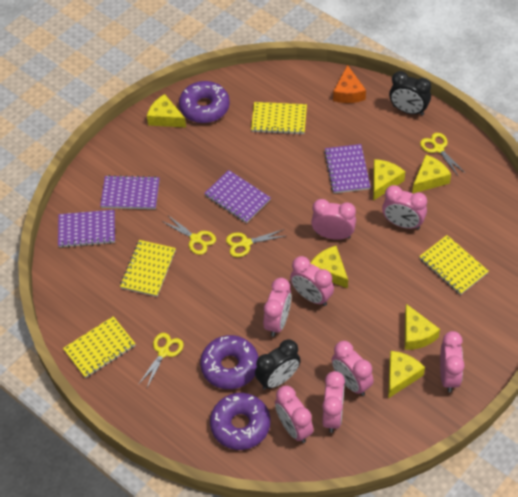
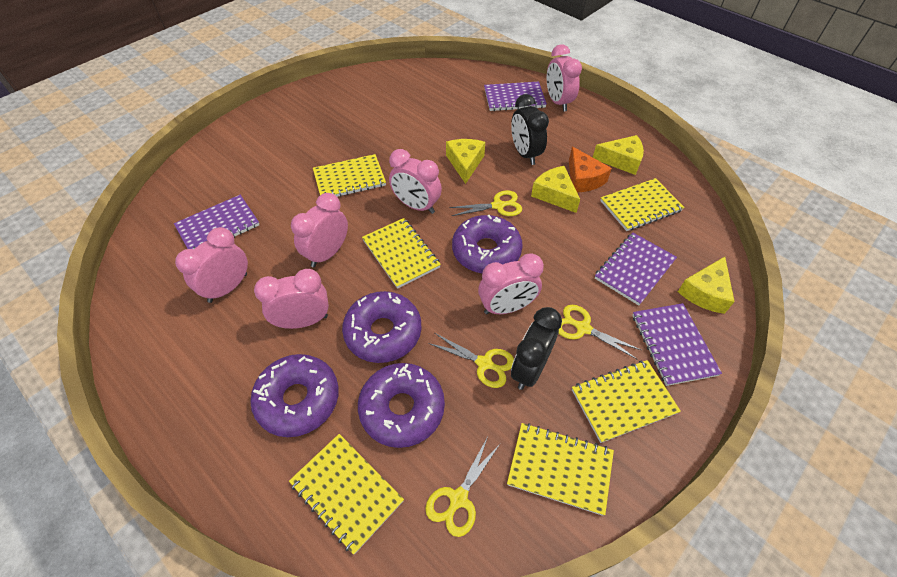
pink clock: [263,278,291,337] [275,386,314,443] [290,256,334,306] [311,199,356,240] [322,371,345,433] [332,341,374,396] [382,185,427,229] [440,331,465,392] = 8 -> [175,227,248,303] [254,269,329,329] [291,193,348,267] [389,149,442,214] [478,253,544,314] [547,44,582,112] = 6
purple donut: [179,81,230,123] [200,335,259,389] [210,393,270,450] = 3 -> [250,354,339,437] [342,291,422,363] [358,363,445,448] [452,215,523,273] = 4
yellow cheese: [147,94,186,127] [310,246,348,288] [373,159,405,201] [388,351,425,398] [405,304,440,350] [412,155,451,193] = 6 -> [446,139,485,184] [531,166,580,213] [593,135,644,175] [678,257,735,314] = 4
yellow notebook: [63,316,136,378] [120,240,176,297] [251,102,307,134] [419,235,489,295] = 4 -> [289,434,404,555] [313,154,386,197] [362,218,441,289] [507,423,614,516] [572,360,681,443] [600,178,684,231] = 6

